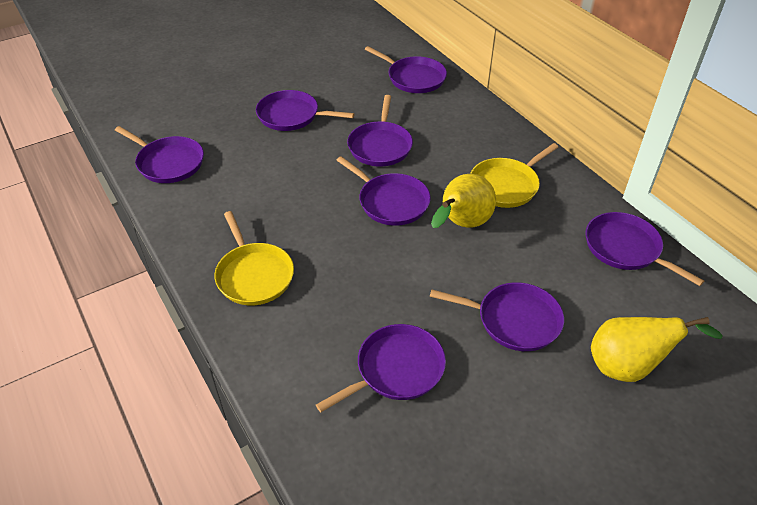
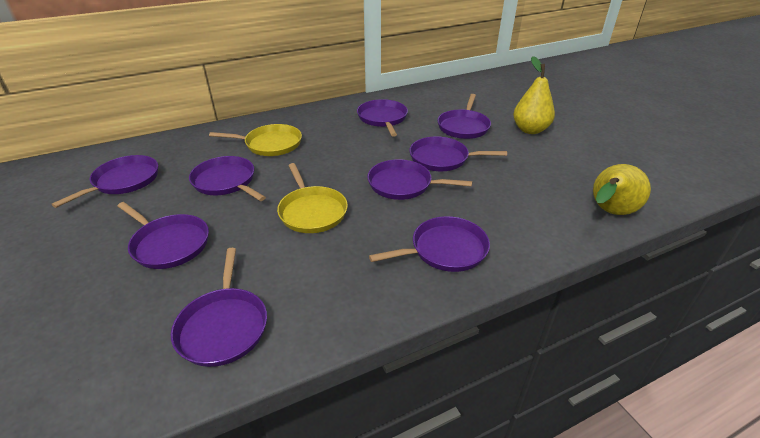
purple pan: [115,126,204,183] [256,90,354,131] [316,324,446,412] [336,156,431,226] [347,95,413,167] [365,46,447,93] [430,282,564,351] [586,212,704,286] = 8 -> [51,155,158,208] [117,202,209,269] [171,248,267,367] [189,156,266,201] [357,99,408,137] [367,159,472,200] [369,216,490,272] [409,136,507,171] [437,94,491,139] = 9

